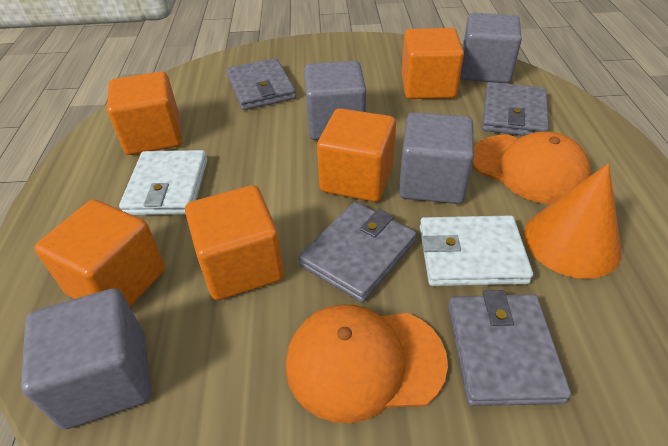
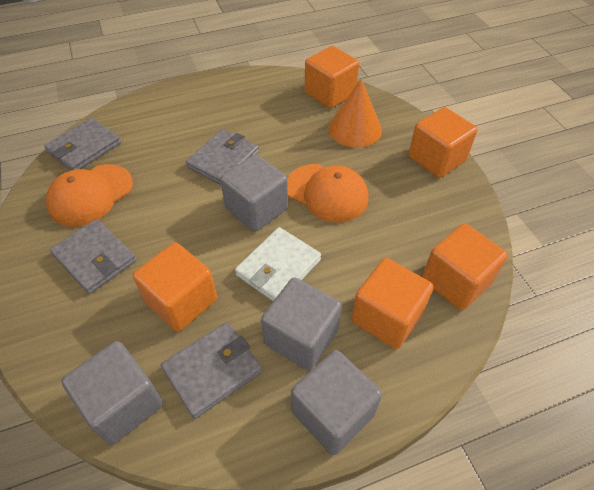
white wallet: [119,150,208,215] [420,215,533,286] = 2 -> [235,227,321,301] = 1

